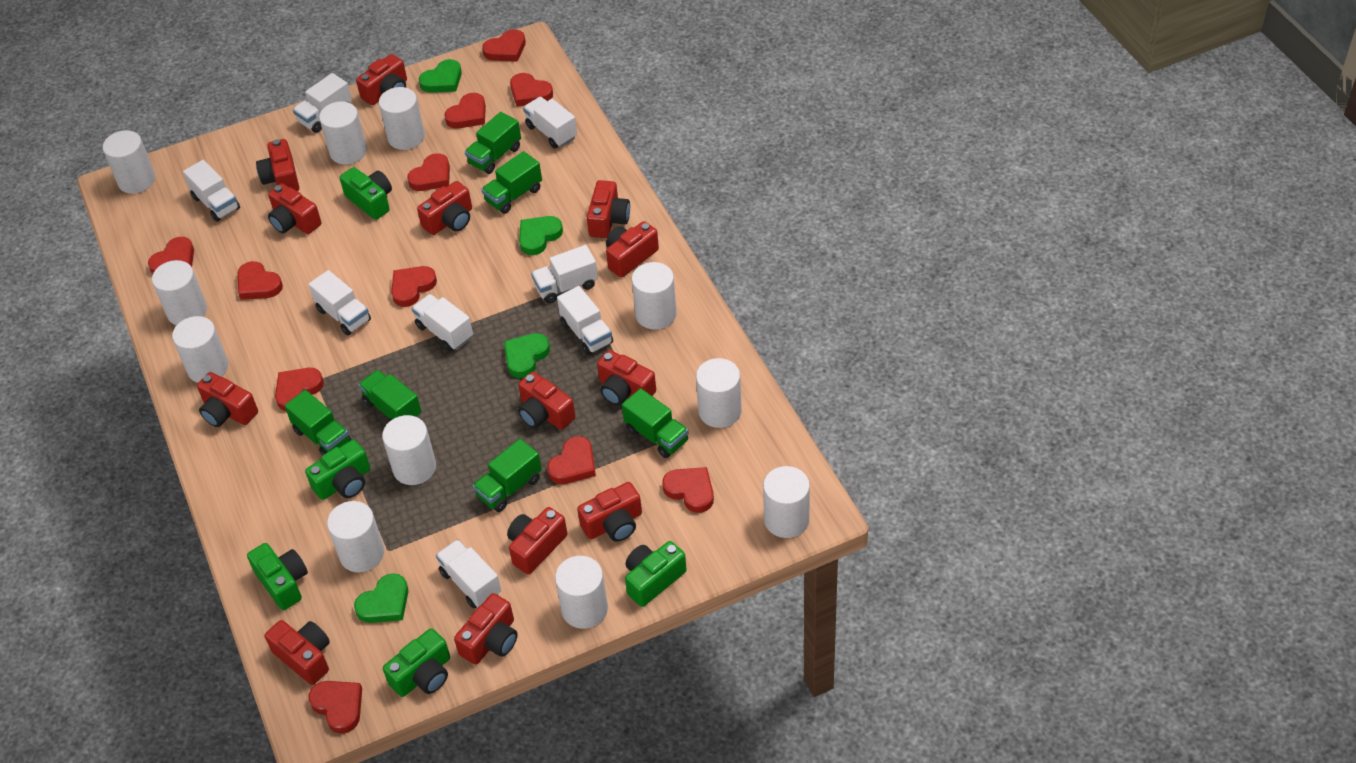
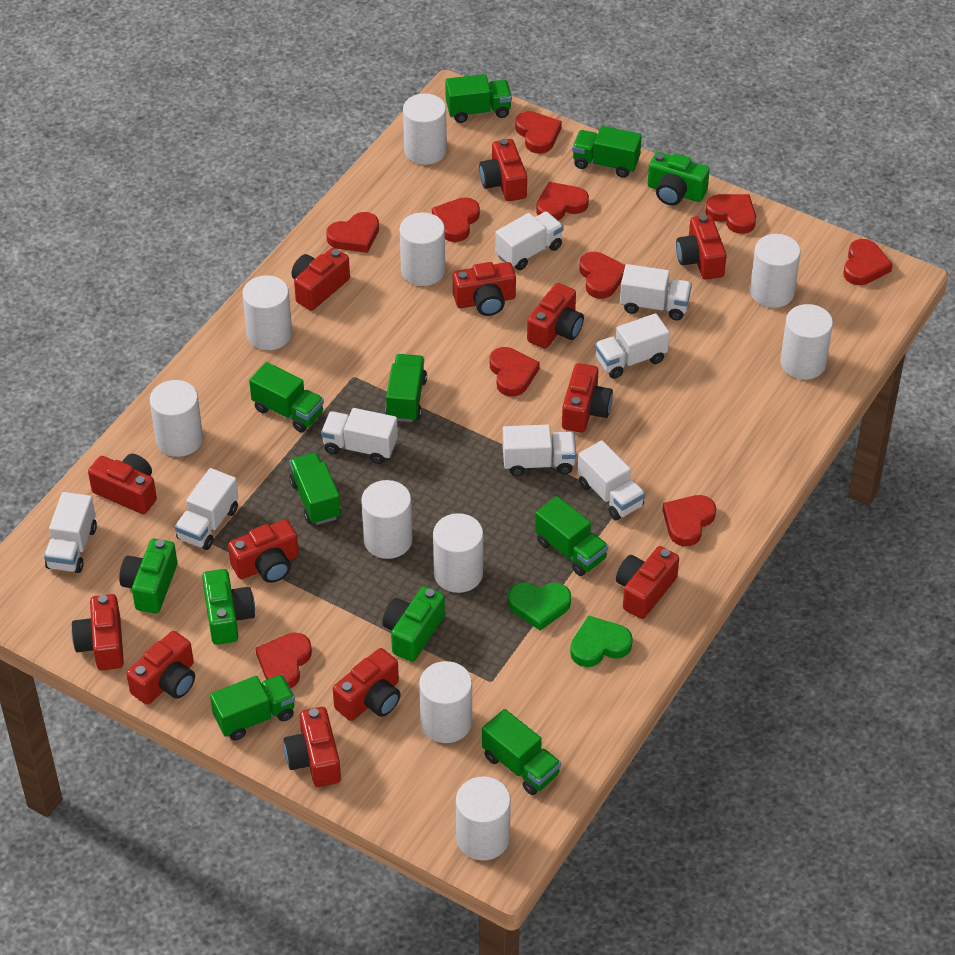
green camera: [247,543,308,610] [305,440,370,500] [340,167,392,220] [383,628,450,697] [625,541,687,607] = 5 -> [119,539,177,613] [202,569,255,645] [382,586,445,662] [648,152,710,205] = 4
green heart: [354,573,408,623] [419,59,462,93] [504,333,550,378] [519,216,563,255] = 4 -> [508,582,571,631] [570,615,633,667] = 2
green truck: [284,390,351,456] [358,370,421,422] [465,112,521,174] [473,439,542,512] [481,151,542,214] [622,388,688,458] = 6 -> [210,674,295,740] [249,362,324,432] [289,452,341,525] [385,354,427,422] [445,74,512,123] [482,709,561,795] [535,496,608,576] [572,126,642,178] = 8
red heart: [148,237,194,274] [238,261,283,300] [275,368,324,411] [309,681,362,734] [391,266,437,307] [407,153,450,191] [444,93,486,129] [482,29,526,62] [510,73,553,107] [547,436,596,484] [662,467,714,513] = 11 -> [256,633,312,689] [326,212,379,253] [432,197,480,242] [490,347,540,397] [515,111,562,154] [536,182,589,220] [579,252,625,299] [663,495,716,546] [705,194,756,234] [844,239,893,285] = 10
white cylinder: [103,130,155,194] [152,260,207,325] [172,316,228,383] [319,101,367,165] [327,501,384,572] [379,87,425,150] [382,415,436,485] [555,556,608,629] [632,262,677,330] [696,358,742,428] [763,466,810,538] = 11 -> [150,380,203,457] [242,275,292,350] [361,480,413,559] [400,212,445,286] [403,93,447,165] [419,661,472,743] [433,513,483,593] [456,776,511,861] [750,234,800,308] [780,304,833,380] = 10

